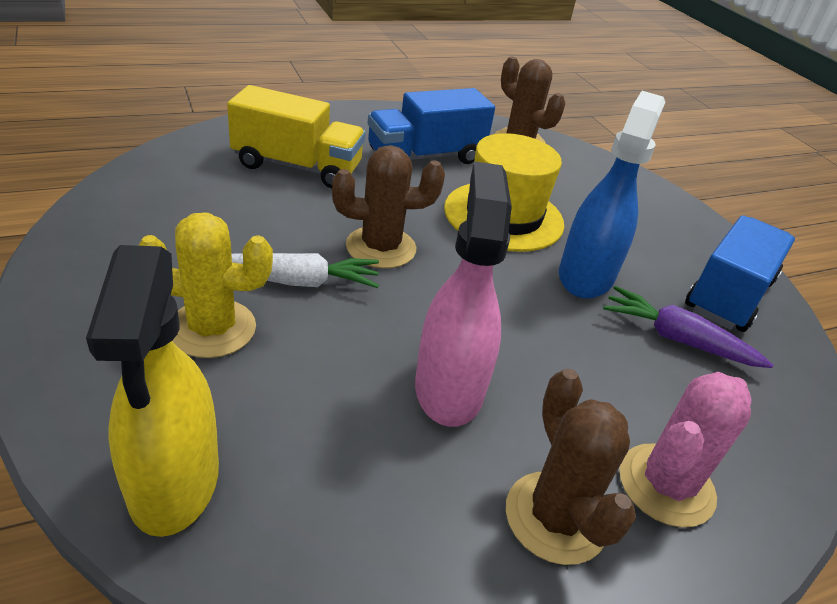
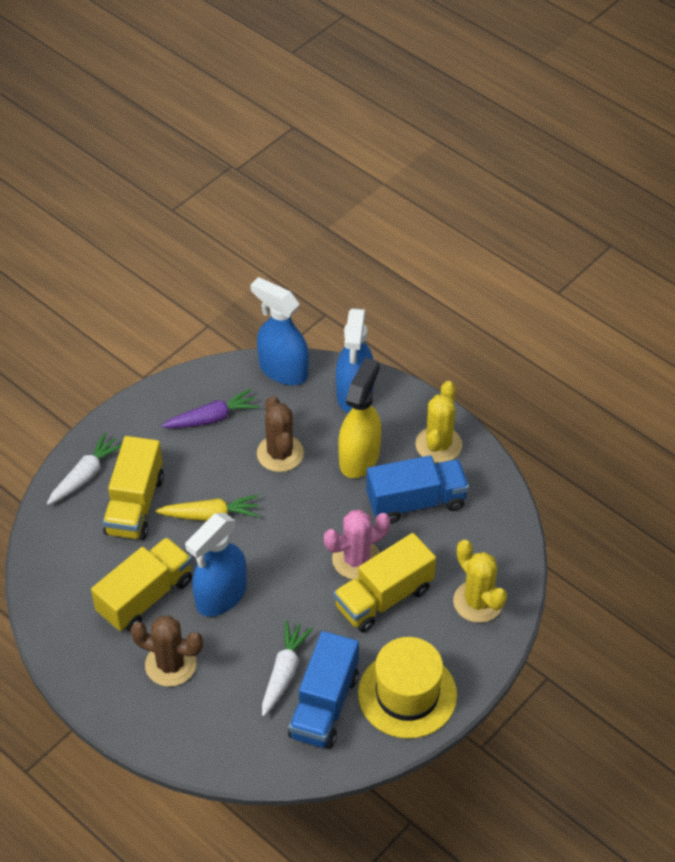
blue spray bottle: [559,91,665,299] = 1 -> [185,513,247,617] [250,277,309,385] [336,308,374,413] = 3
brown cactus: [332,145,445,269] [495,57,565,143] [506,369,636,565] = 3 -> [130,616,203,687] [257,396,304,472] = 2
pink spray bottle: [415,161,512,427] = 1 -> none = 0
white carrot: [231,253,379,288] = 1 -> [47,432,122,505] [262,621,313,717] = 2
yellow cactus: [138,213,273,358] = 1 -> [415,381,462,463] [453,540,507,623] = 2
yellow carrot: none = 0 -> [156,495,259,521] = 1
yellow truck: [227,85,366,189] = 1 -> [91,537,192,631] [103,436,164,540] [334,533,436,633] = 3

